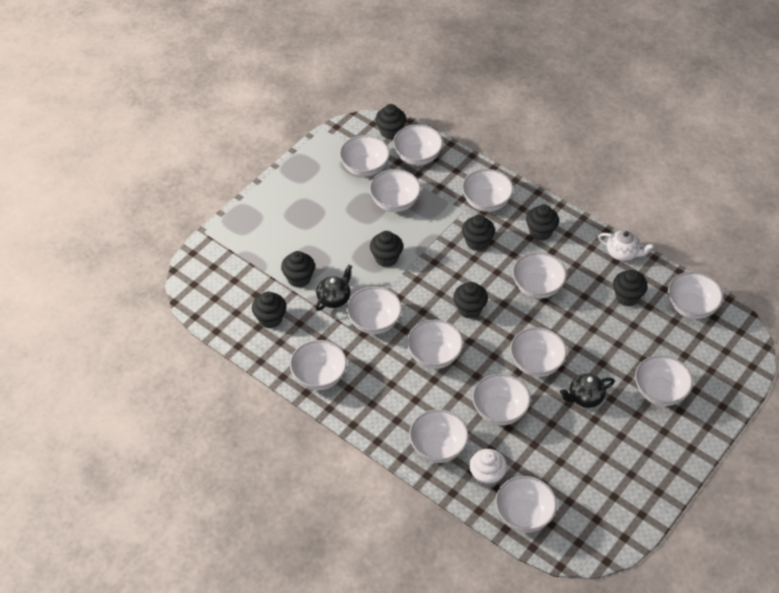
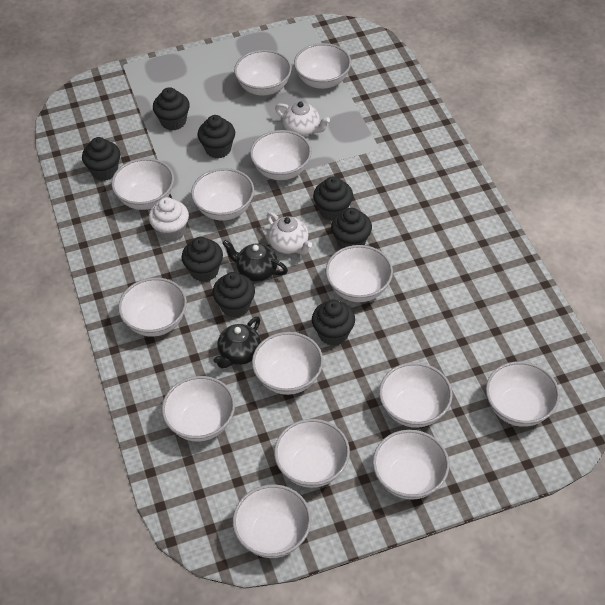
white teapot: [598,231,654,261] = 1 -> [267,212,312,255] [275,102,330,136] = 2

